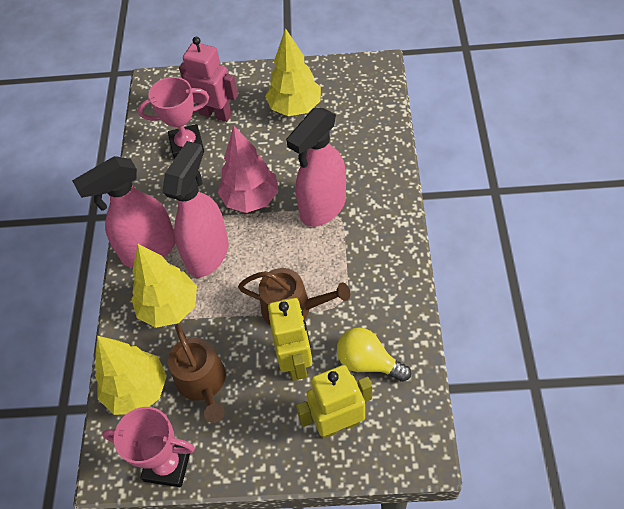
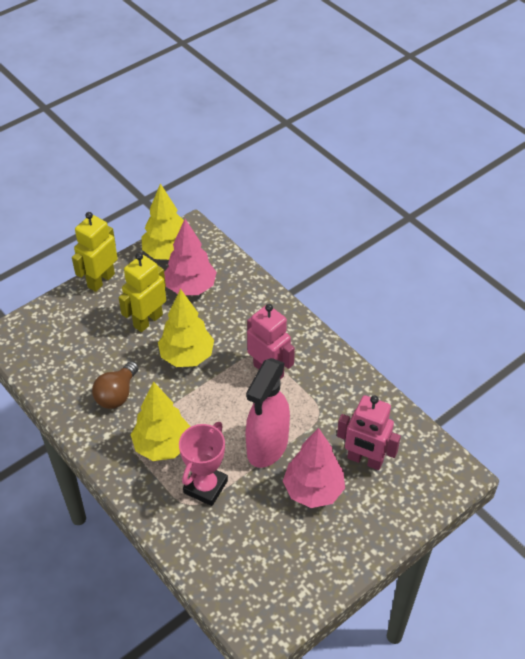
brown light bulb: none = 0 -> [92,361,139,409] = 1
brown watering can: [168,324,226,423] [238,268,350,326] = 2 -> none = 0
pink robot: [179,37,238,122] = 1 -> [247,304,295,379] [337,395,401,470] = 2
pink spray bottle: [72,156,176,268] [162,141,229,277] [286,107,346,227] = 3 -> [245,358,290,468] = 1
pink tree: [218,126,278,213] = 1 -> [164,219,217,295] [283,428,345,508] = 2
pink trophy: [102,407,195,487] [138,77,209,159] = 2 -> [179,422,228,506] = 1
yellow light bulb: [337,327,411,382] = 1 -> none = 0

